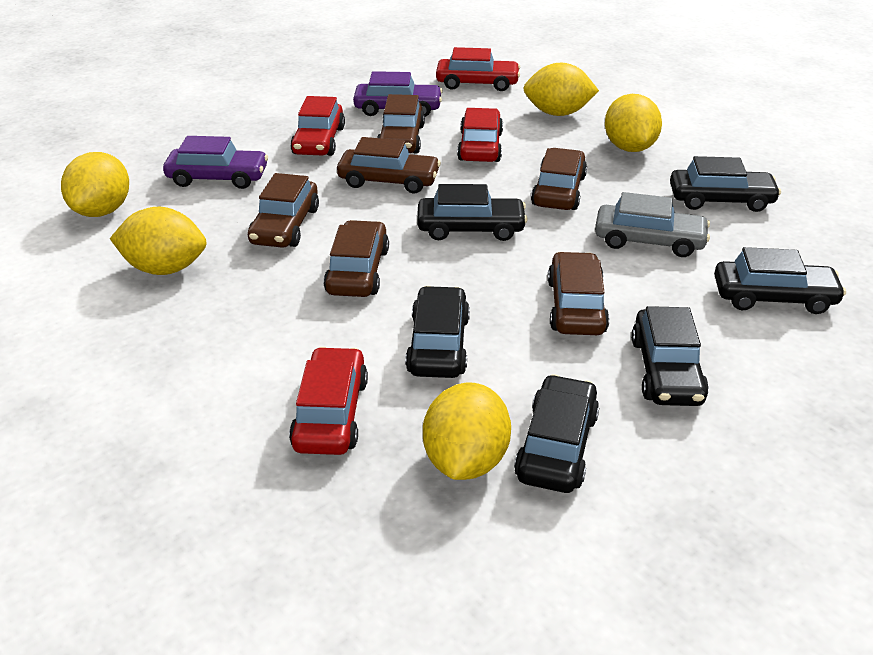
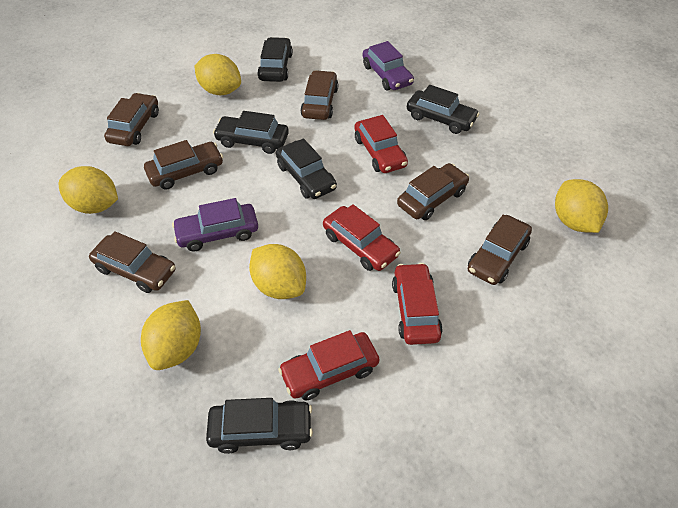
black car: [405,286,470,378] [417,184,528,241] [514,374,599,493] [631,306,709,406] [670,156,781,212] [714,247,846,314] = 6 -> [206,398,313,454] [213,111,289,154] [258,37,293,82] [276,138,337,199] [407,85,479,134] = 5
grey car: [595,192,710,257] = 1 -> none = 0

